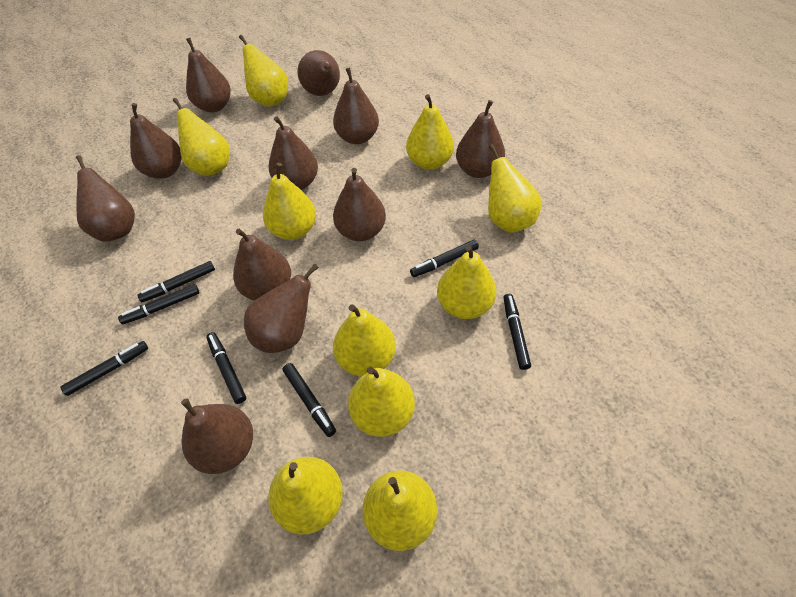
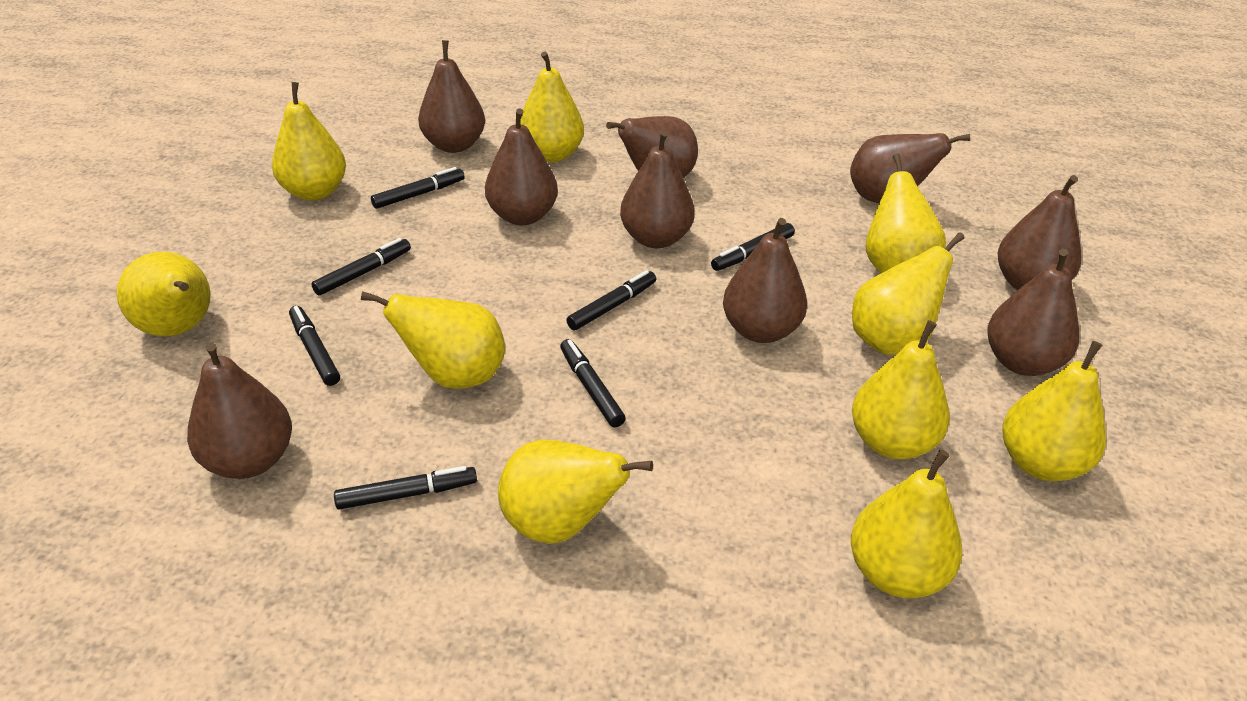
brown pear: [76,155,135,242] [130,103,182,179] [181,398,253,474] [186,38,231,112] [233,229,291,301] [244,264,319,353] [268,116,318,190] [297,50,340,96] [333,67,379,144] [333,168,386,241] [456,100,505,178] = 11 -> [187,342,292,479] [418,40,485,153] [485,109,558,225] [606,116,698,178] [620,130,695,248] [723,218,807,343] [850,133,970,203] [987,249,1079,376] [998,175,1081,290] = 9

